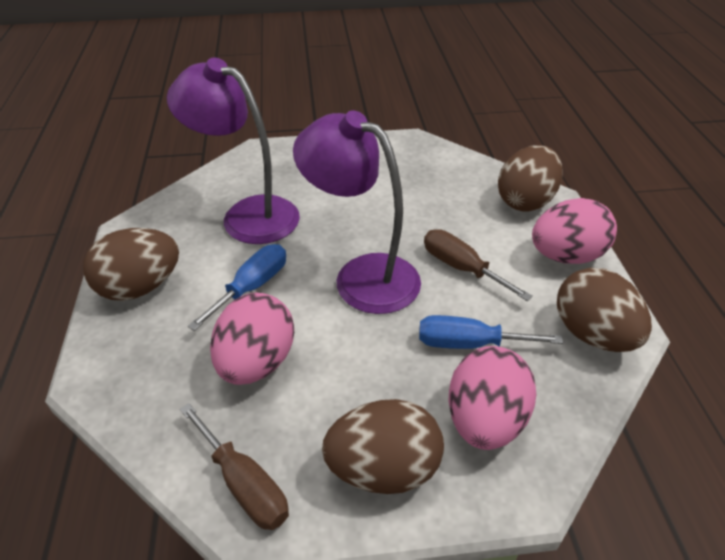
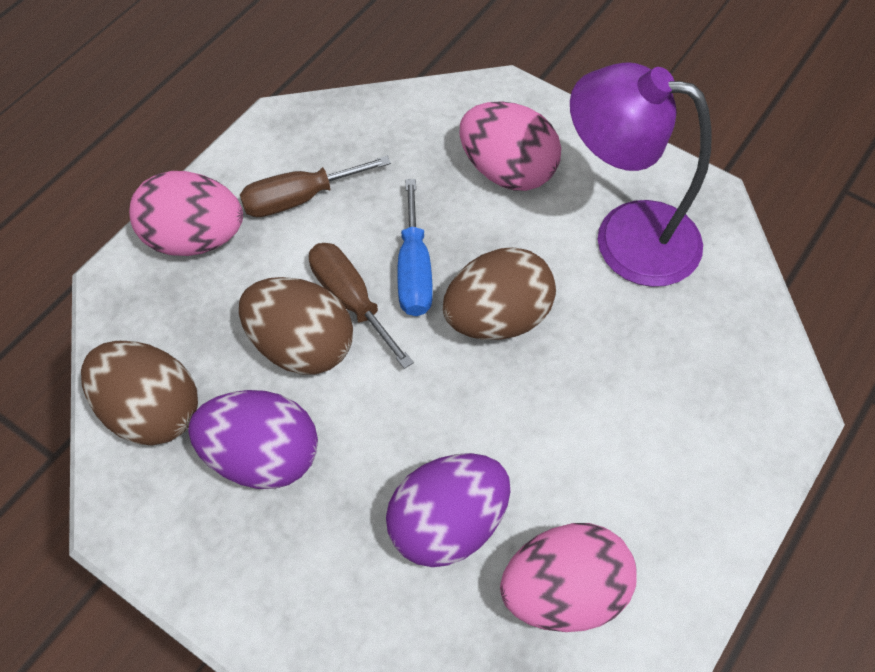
blue screwdriver: [188,244,286,331] [419,315,563,349] = 2 -> [397,179,433,316] = 1
brown egg: [83,228,179,301] [322,399,444,494] [498,145,563,212] [557,268,652,352] = 4 -> [81,341,198,446] [239,277,353,375] [443,247,556,340] = 3
purple egg: none = 0 -> [188,390,318,489] [386,453,510,567] = 2
purple lamp: [167,57,300,244] [293,110,421,314] = 2 -> [570,62,712,287] = 1

